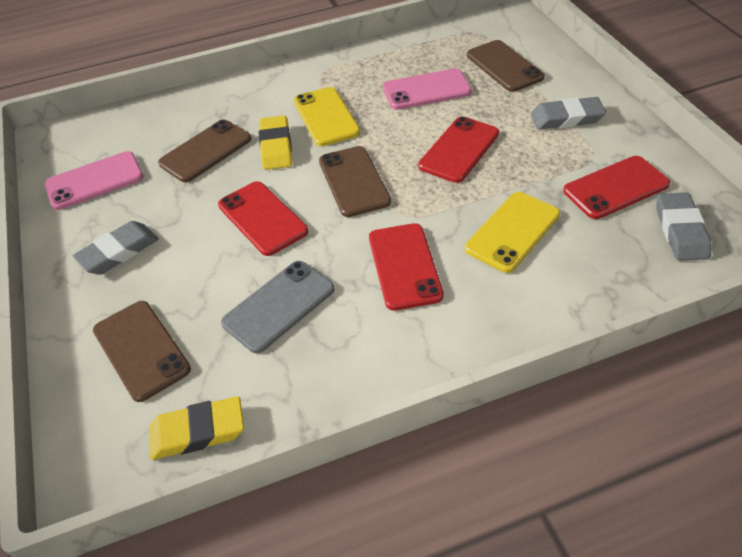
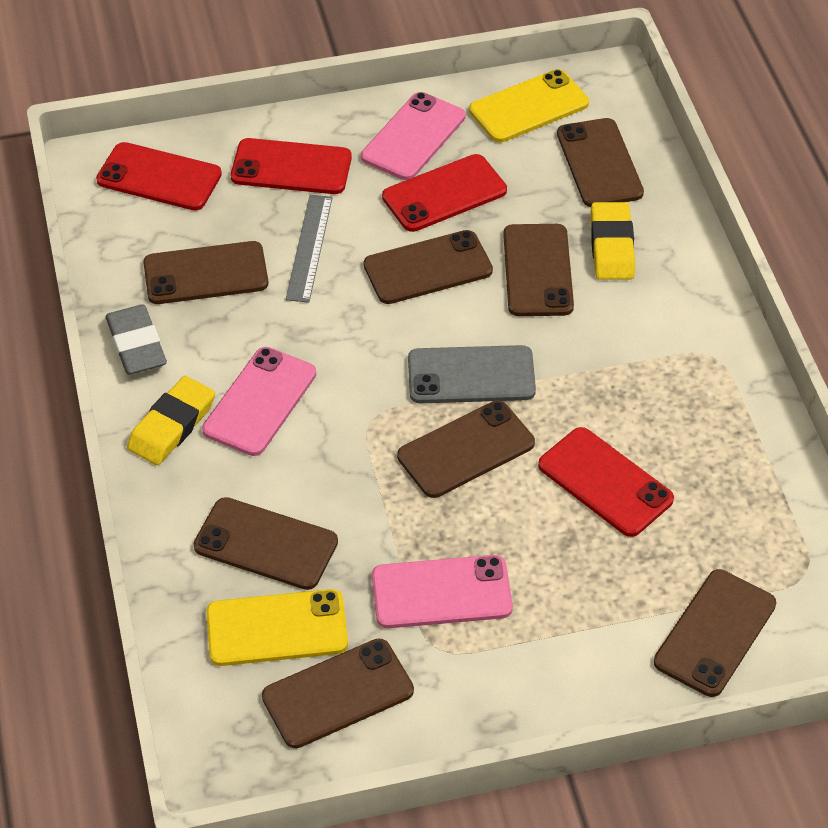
brown phone: [93,301,191,402] [158,120,251,182] [319,146,391,217] [467,40,545,92] = 4 -> [143,241,268,304] [193,497,338,590] [262,638,414,748] [364,230,493,304] [397,401,535,498] [503,224,574,316] [557,118,644,207] [654,569,776,697] = 8
grey eraser: [72,221,159,275] [531,97,606,130] [656,193,712,261] = 3 -> [106,304,167,375] = 1
grey ruler: none = 0 -> [286,195,333,303] = 1
pink phone: [45,151,144,210] [383,68,472,110] = 2 -> [202,347,316,456] [361,92,466,180] [372,555,513,628] = 3

